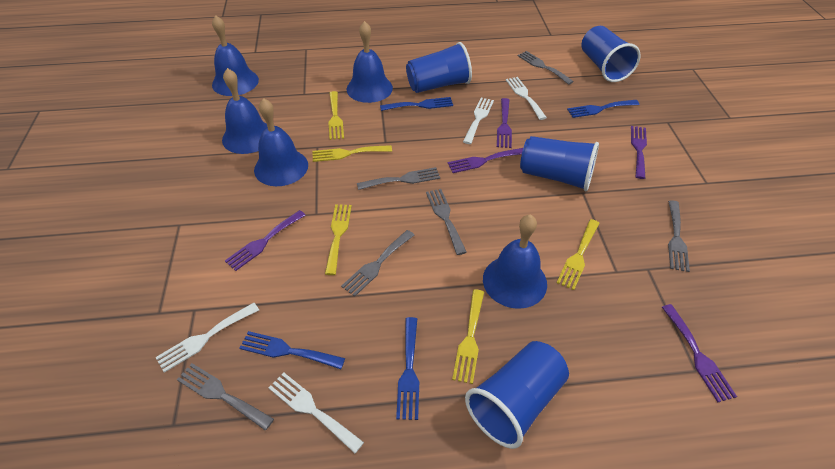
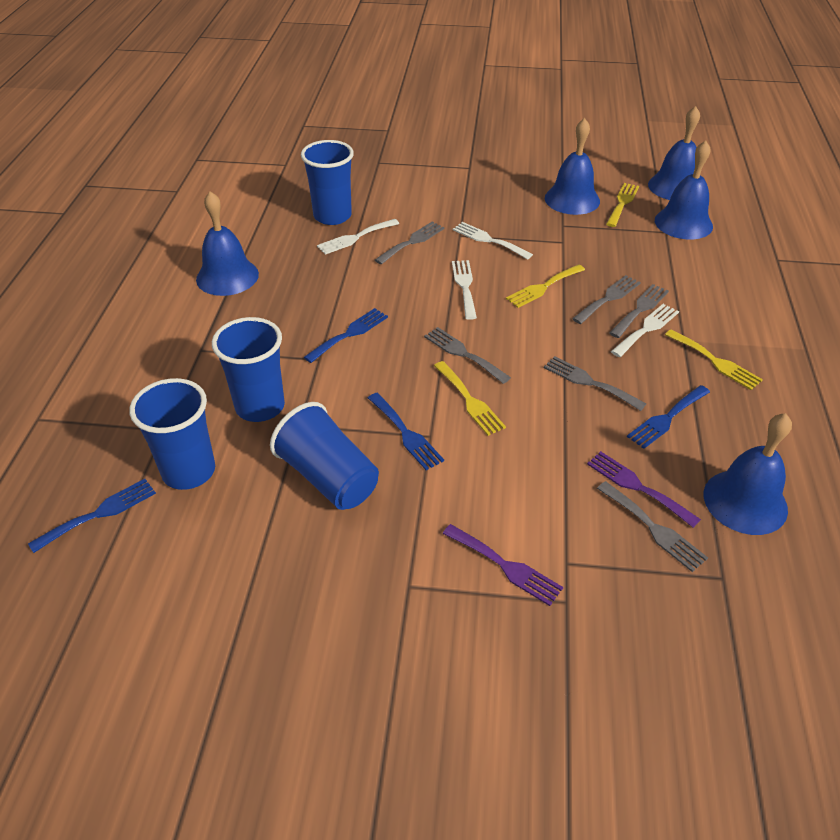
purple fork: [225,210,306,271] [448,148,523,173] [497,98,512,148] [631,126,647,179] [662,304,737,402] = 5 -> [443,524,563,606] [587,451,701,528] = 2
yellow fork: [313,145,392,162] [325,204,352,275] [328,91,344,140] [452,289,484,384] [557,219,600,290] = 5 -> [434,361,506,436] [506,264,585,308] [606,183,639,227] [665,329,763,390] = 4

